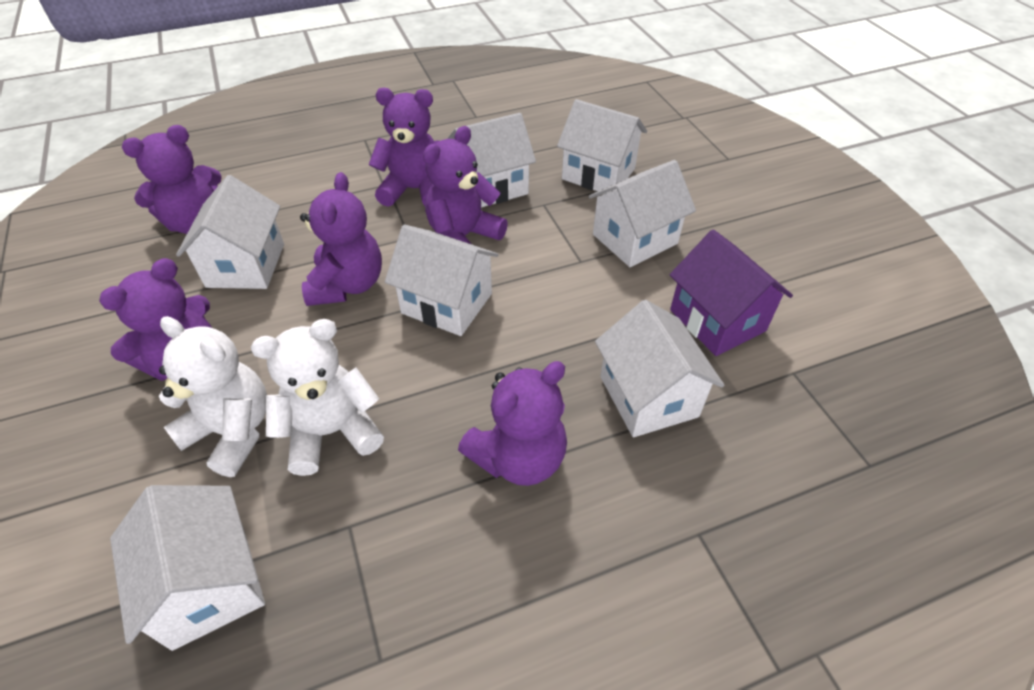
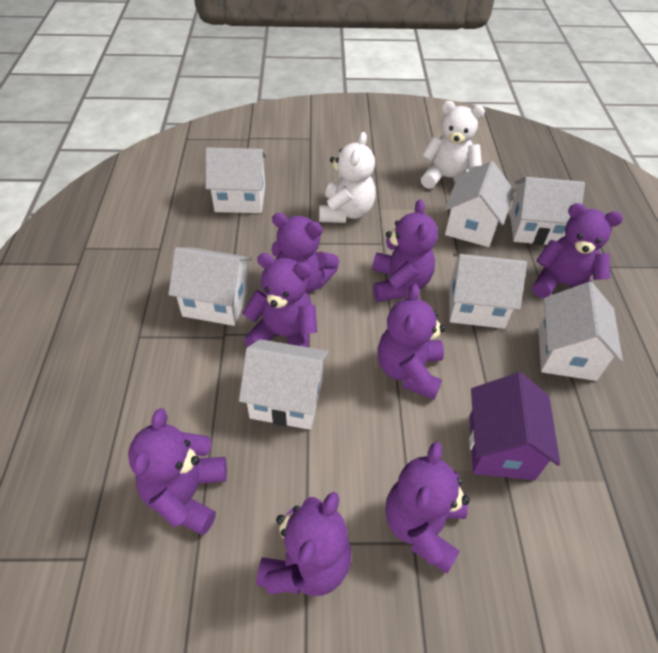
purple teddy bear: [99,258,212,381] [122,125,222,234] [300,172,382,306] [369,88,439,207] [423,126,508,244] [458,361,567,486] = 6 -> [128,408,227,535] [243,253,317,347] [256,492,351,596] [271,213,339,294] [372,199,438,302] [378,284,446,400] [385,442,470,574] [533,203,623,298] = 8

